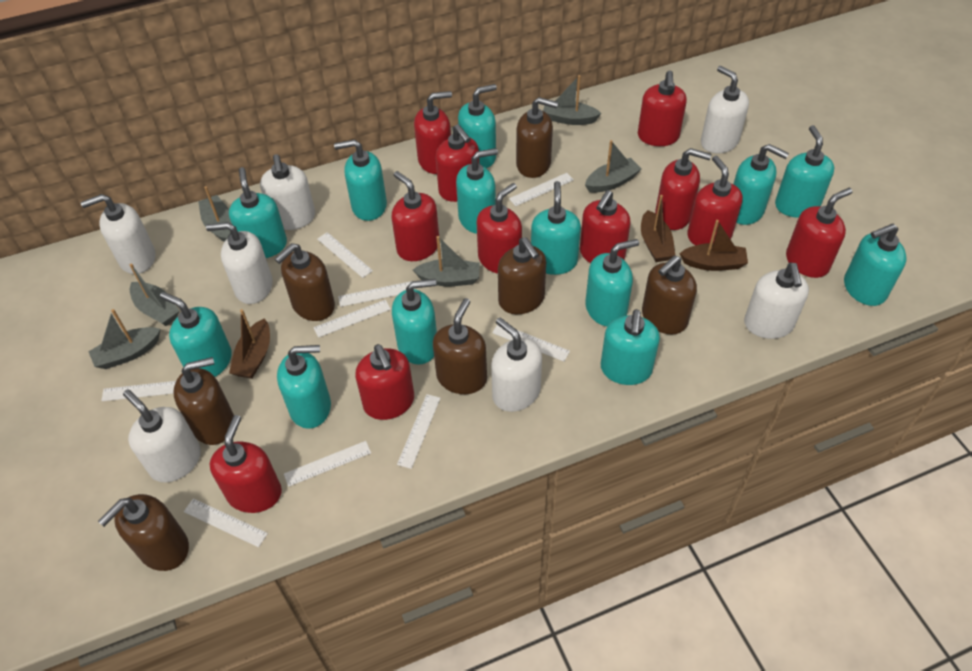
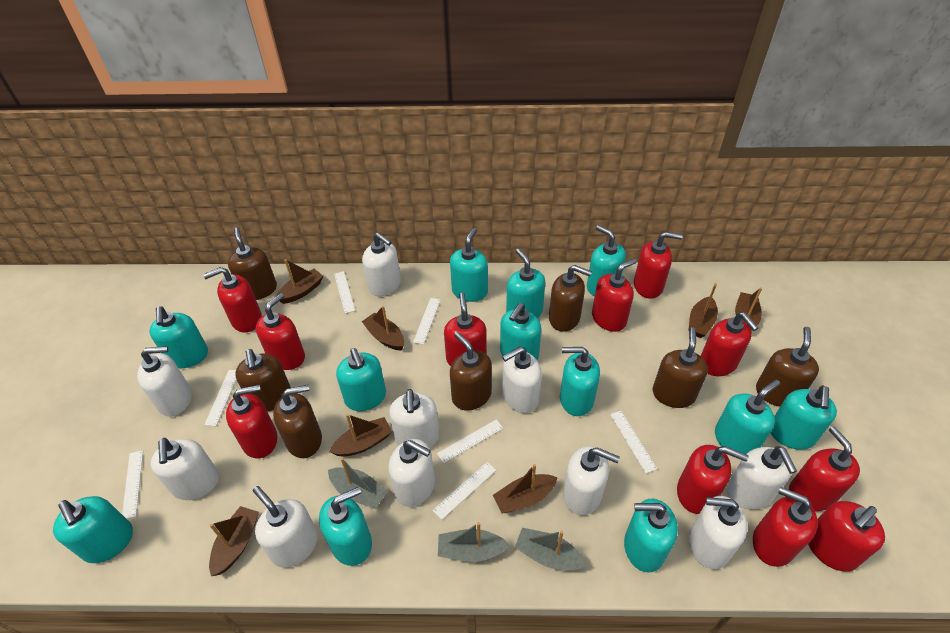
brown boat: [229,309,270,379] [641,195,675,262] [679,220,748,271] = 3 -> [209,506,259,576] [277,259,323,304] [330,414,392,457] [362,306,404,350] [493,464,558,513] [688,283,718,338] [735,287,762,331] = 7
grey boat: [88,309,160,369] [130,263,179,326] [198,186,232,242] [413,236,480,286] [543,75,601,125] [585,140,642,193] = 6 -> [328,458,388,509] [438,522,510,562] [515,528,588,570] = 3
turquoise soap dispenser: [160,292,232,377] [229,167,287,258] [277,345,331,429] [334,139,387,221] [392,279,437,365] [456,148,498,234] [458,84,497,168] [531,181,581,275] [585,239,639,326] [601,309,660,385] [734,144,789,225] [775,125,834,218] [844,224,907,306] = 13 -> [53,496,133,563] [149,307,208,368] [319,487,372,566] [336,348,386,411] [450,228,488,302] [500,303,541,360] [506,248,545,318] [560,347,600,416] [587,225,626,296] [624,499,678,573] [715,380,780,454] [771,386,837,450] = 12
white ruler: [101,381,176,401] [184,498,268,547] [284,441,371,487] [313,300,391,338] [317,232,373,278] [338,281,415,307] [397,394,440,469] [492,325,570,362] [509,173,574,206] = 9 -> [122,450,143,519] [204,370,236,426] [334,271,355,314] [413,298,441,345] [433,462,496,520] [437,419,503,463] [610,411,657,473] = 7
white soap dispenser: [81,194,155,274] [123,389,201,482] [206,222,273,304] [260,154,315,230] [491,318,542,412] [701,66,749,153] [744,262,809,339] = 7 -> [137,346,192,417] [150,438,219,500] [253,486,318,568] [362,233,401,296] [389,389,439,448] [389,439,435,507] [502,346,542,413] [563,446,620,515] [689,496,748,569] [726,446,797,509] = 10

